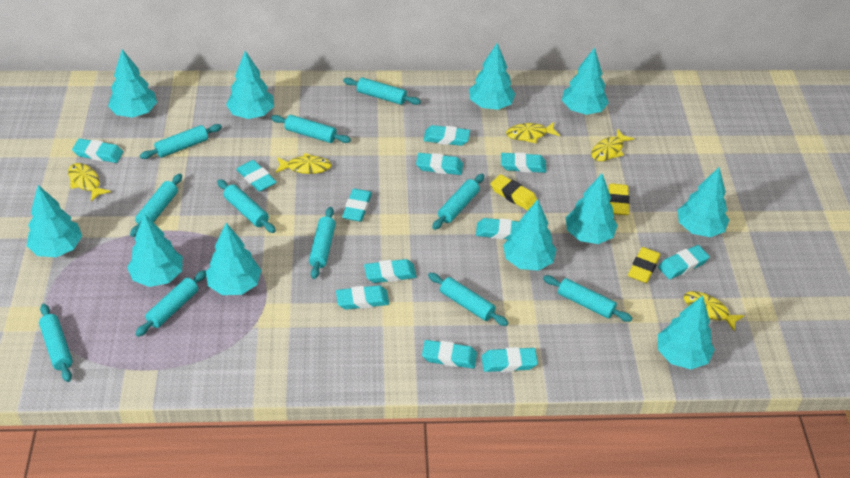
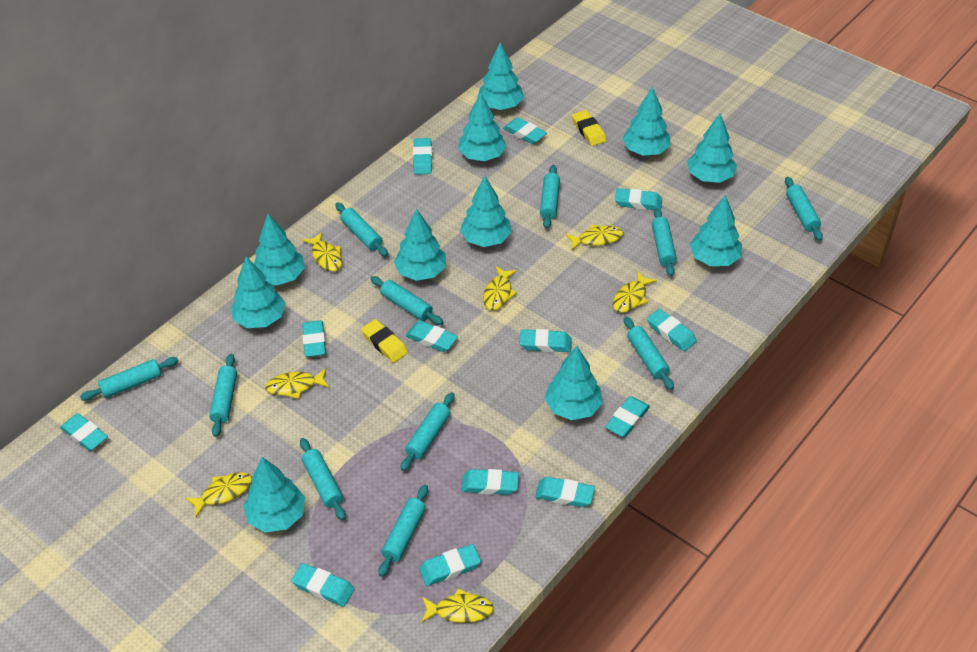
turquoise eraser: [72,139,123,163] [236,160,276,192] [336,285,389,310] [342,189,372,222] [364,259,417,283] [416,153,463,175] [422,340,477,369] [424,125,470,146] [476,218,520,240] [482,347,538,372] [501,152,546,173] [658,245,710,279] = 12 -> [60,413,108,451] [291,563,355,607] [302,320,326,357] [405,321,458,352] [413,138,432,175] [419,544,481,586] [461,469,519,495] [503,117,547,144] [520,329,572,352] [535,477,595,507] [605,396,650,437] [615,188,662,210] [647,309,697,351] = 13
yellow eraser: [491,174,537,210] [609,183,630,215] [628,247,661,283] = 3 -> [361,319,408,363] [572,110,607,146] = 2
yellow fish: [68,163,111,202] [276,153,332,174] [506,122,560,143] [591,129,634,161] [684,291,745,331] = 5 -> [185,472,252,517] [265,368,329,399] [302,232,342,271] [421,588,494,623] [483,266,517,310] [566,225,623,250] [613,271,657,313] = 7

